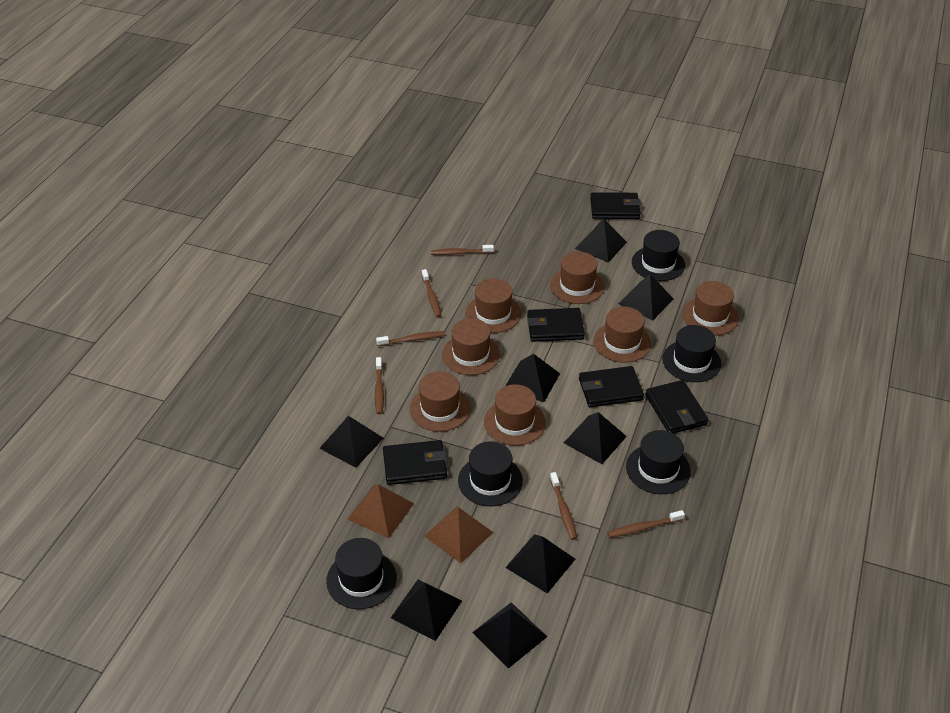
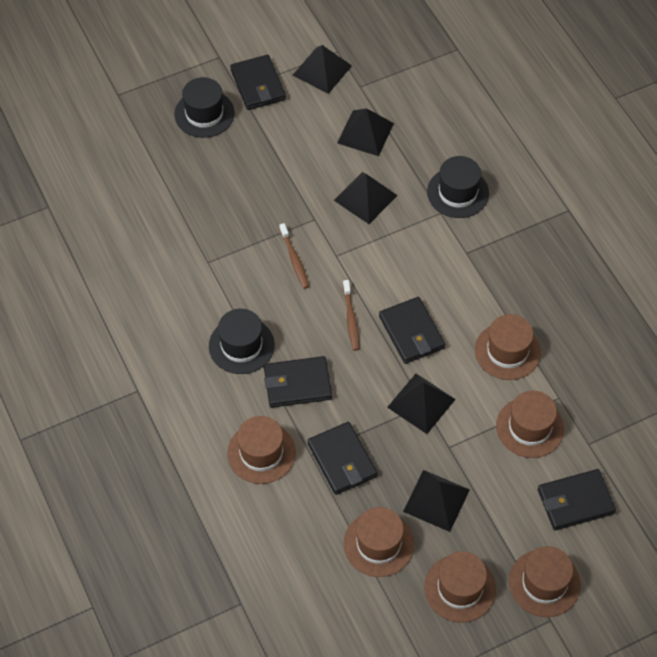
black hat: [326,538,396,609] [458,441,523,506] [626,430,691,494] [632,230,685,281] [662,325,721,382] = 5 -> [174,77,234,138] [209,309,275,374] [427,156,489,218] = 3
black pyramid: [319,416,383,468] [391,579,462,641] [472,602,547,669] [505,534,575,594] [506,354,560,402] [564,412,627,464] [575,218,627,263] [618,274,674,321] = 8 -> [293,45,352,94] [334,172,398,224] [337,108,394,156] [387,374,456,434] [403,470,470,532] = 5
brown hat: [409,371,470,432] [442,318,500,375] [465,279,521,333] [484,384,546,446] [550,251,605,304] [593,307,651,363] [682,281,739,336] = 7 -> [227,416,296,484] [344,507,414,577] [424,551,496,623] [475,314,541,380] [496,390,564,458] [509,546,581,617] = 6
brown pyramid: [347,484,414,538] [424,507,494,563] = 2 -> none = 0
brown toothbrush: [375,357,384,414] [376,331,445,346] [422,269,441,317] [431,245,494,255] [550,472,577,540] [607,510,685,538] = 6 -> [279,223,309,289] [343,280,359,351] = 2

